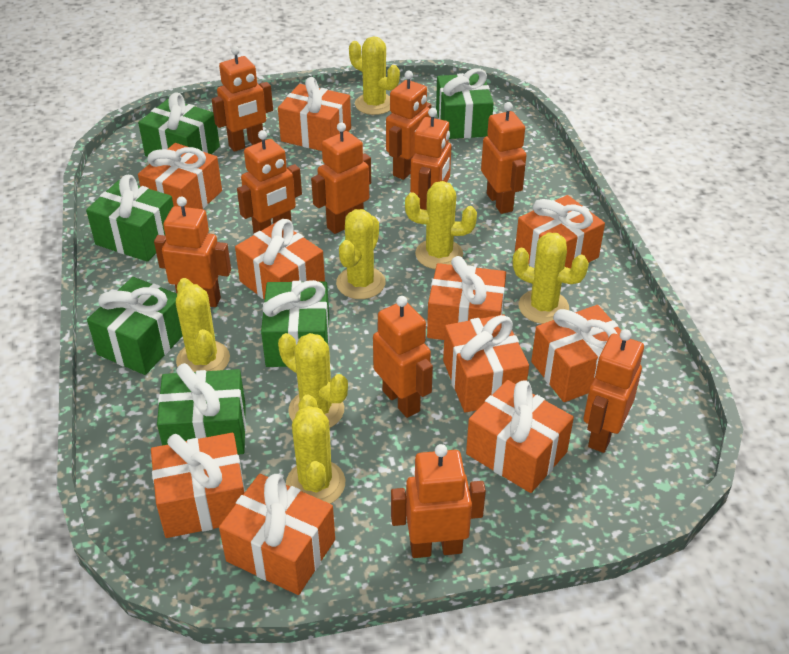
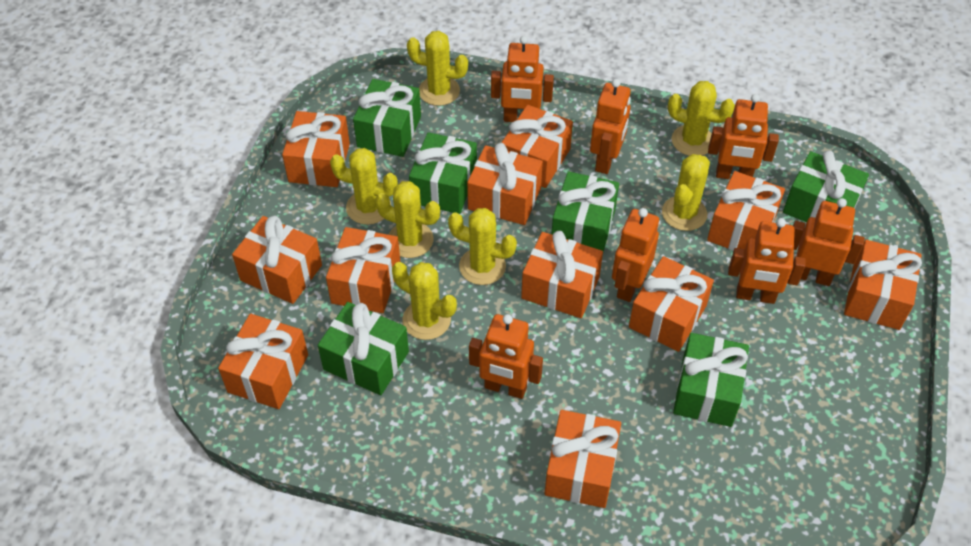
orange gift: [138,143,222,209] [151,433,245,538] [219,474,335,595] [235,219,325,300] [278,77,351,151] [427,256,506,340] [443,314,529,412] [466,380,574,493] [515,195,605,268] [531,305,622,402] = 10 -> [218,314,308,409] [232,216,322,304] [282,111,350,187] [326,227,400,313] [467,143,543,225] [501,105,573,188] [521,231,603,318] [545,410,621,508] [629,256,714,352] [707,171,785,251] [844,240,922,330] = 11
orange robot: [154,196,231,307] [212,46,273,152] [237,130,302,233] [311,122,371,234] [373,296,433,418] [386,71,431,180] [391,444,486,558] [410,108,452,210] [481,102,527,214] [584,329,644,453] = 10 -> [469,314,543,399] [491,36,554,122] [590,79,631,174] [612,208,659,302] [708,94,779,179] [728,218,806,304] [793,198,865,286] = 7

